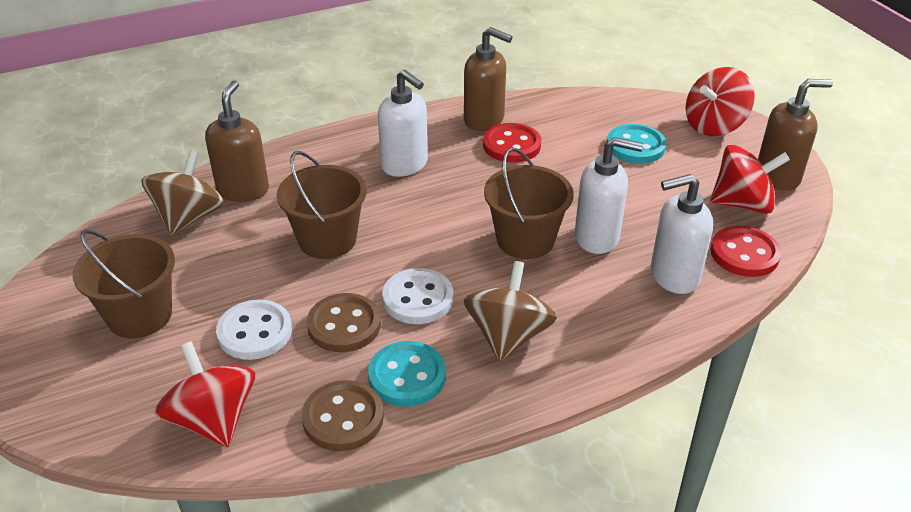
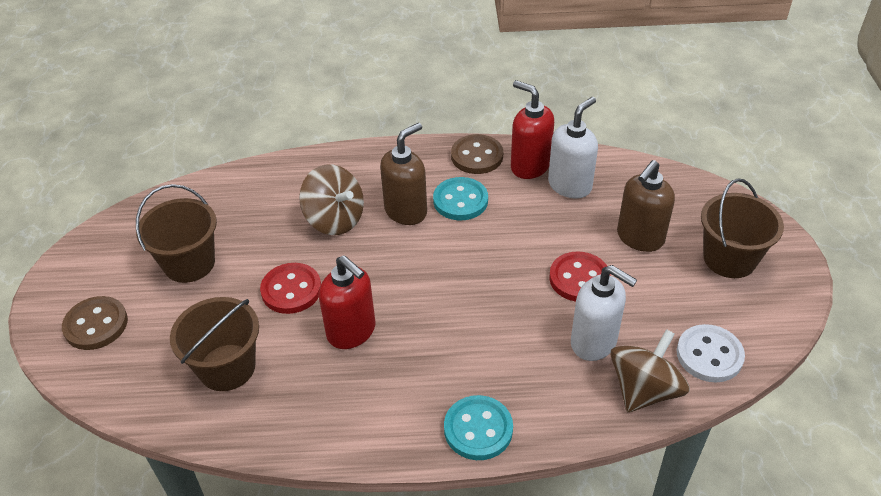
brown soap dispenser: [205,80,269,202] [464,27,512,131] [758,79,833,191] = 3 -> [380,123,427,225] [617,160,675,252] = 2
red soap dispenser: none = 0 -> [319,255,376,349] [511,80,554,179] = 2
red spinning top: [155,341,255,447] [685,67,755,136] [710,144,790,214] = 3 -> none = 0
white button: [216,300,292,360] [382,268,453,324] = 2 -> [677,324,745,382] = 1
white soap dispenser: [378,69,428,177] [575,137,643,254] [651,174,713,294] = 3 -> [548,97,598,198] [571,265,637,361] = 2

